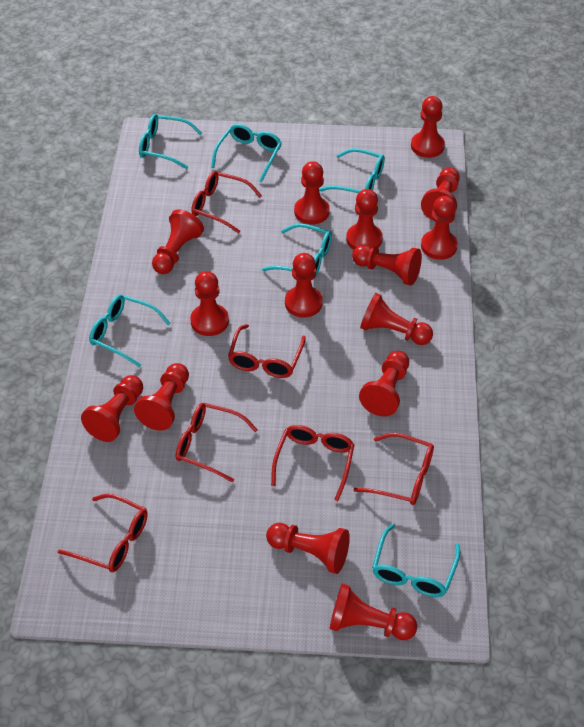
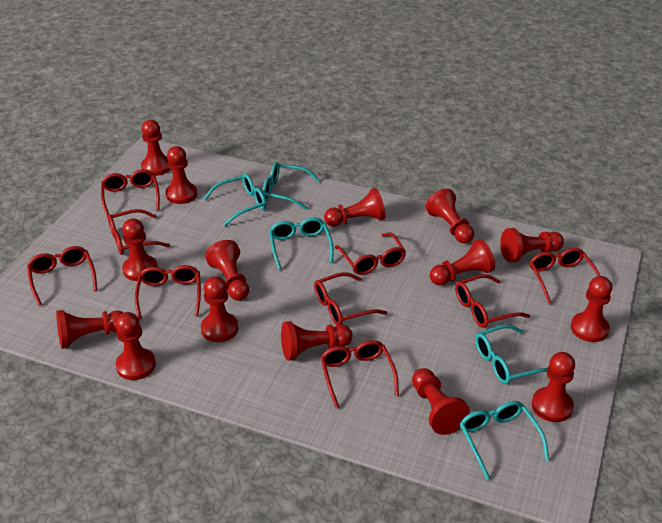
red glasses: [58,494,148,572] [176,403,258,482] [191,171,262,233] [228,324,306,378] [271,425,355,501] [354,433,434,505] = 6 -> [27,246,97,306] [101,170,160,218] [108,209,170,255] [135,265,201,320] [314,272,387,325] [320,340,399,408] [335,232,406,275] [455,274,530,328] [530,248,600,304] = 9
turquoise glasses: [89,295,171,367] [139,114,202,169] [211,124,282,182] [262,223,332,279] [319,148,385,193] [372,524,460,597] = 6 -> [204,174,266,226] [262,162,320,210] [269,217,333,270] [460,401,549,480] [475,324,547,384] = 5

